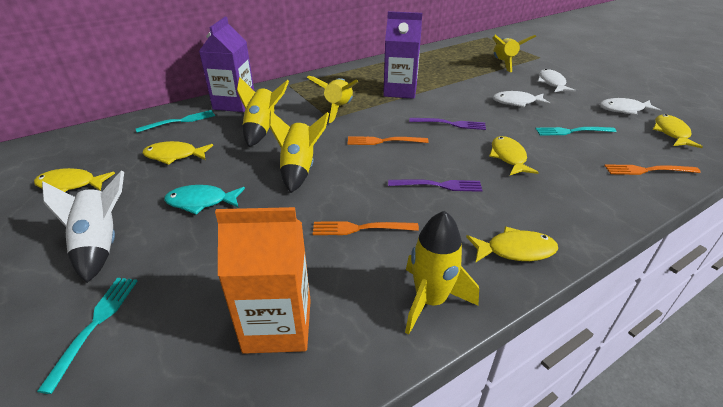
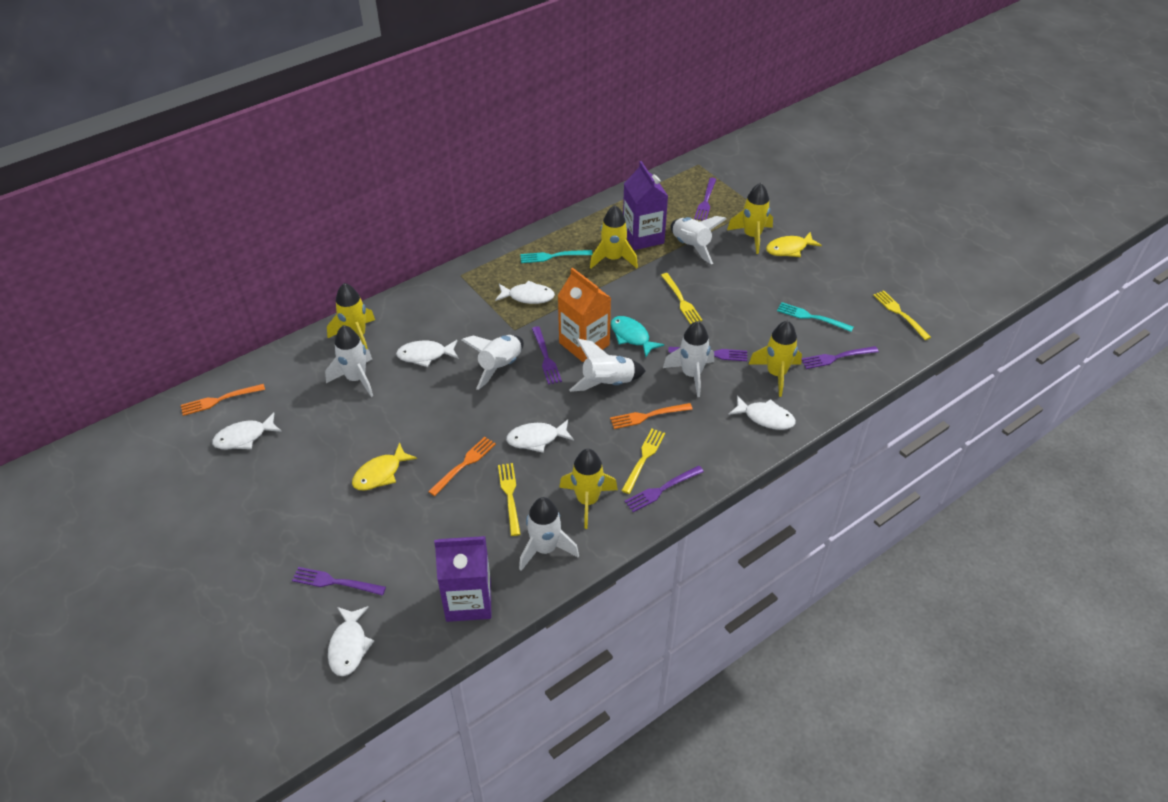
purple fork: [388,179,483,192] [409,118,486,130] = 2 -> [292,567,386,596] [532,326,562,385] [624,466,704,512] [668,347,747,361] [694,178,716,221] [801,346,879,369] = 6
turquoise fork: [37,278,137,394] [136,110,215,133] [535,127,617,135] = 3 -> [520,250,592,263] [777,302,853,332] = 2
white fish: [493,91,551,108] [538,69,576,92] [599,98,662,115] = 3 -> [212,412,282,450] [328,606,374,676] [396,340,459,367] [495,280,555,304] [506,419,574,453] [728,395,796,430] = 6
white rocket: [42,171,124,283] = 1 -> [325,325,373,397] [462,335,524,390] [519,497,579,571] [569,339,646,392] [663,321,714,397] [671,216,727,264] = 6
yellow fish: [34,168,115,192] [142,141,213,165] [466,227,558,263] [489,136,539,175] [652,114,703,148] = 5 -> [352,442,417,491] [766,232,822,257] = 2
yellow fork: none = 0 -> [498,463,521,536] [621,429,665,494] [661,273,702,324] [873,290,931,340] = 4

